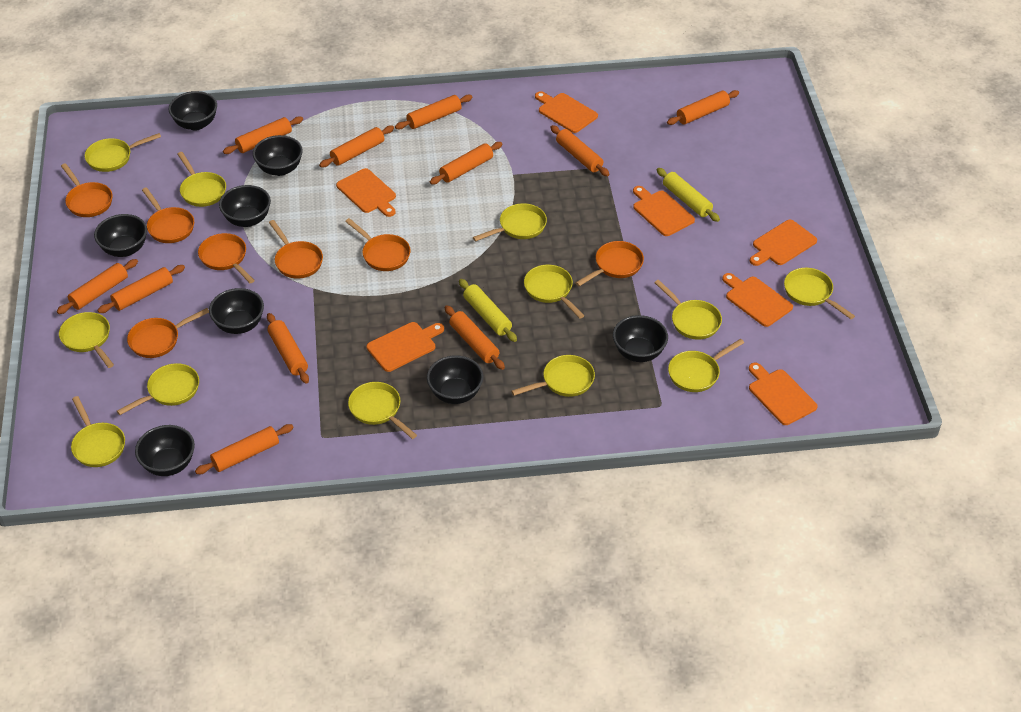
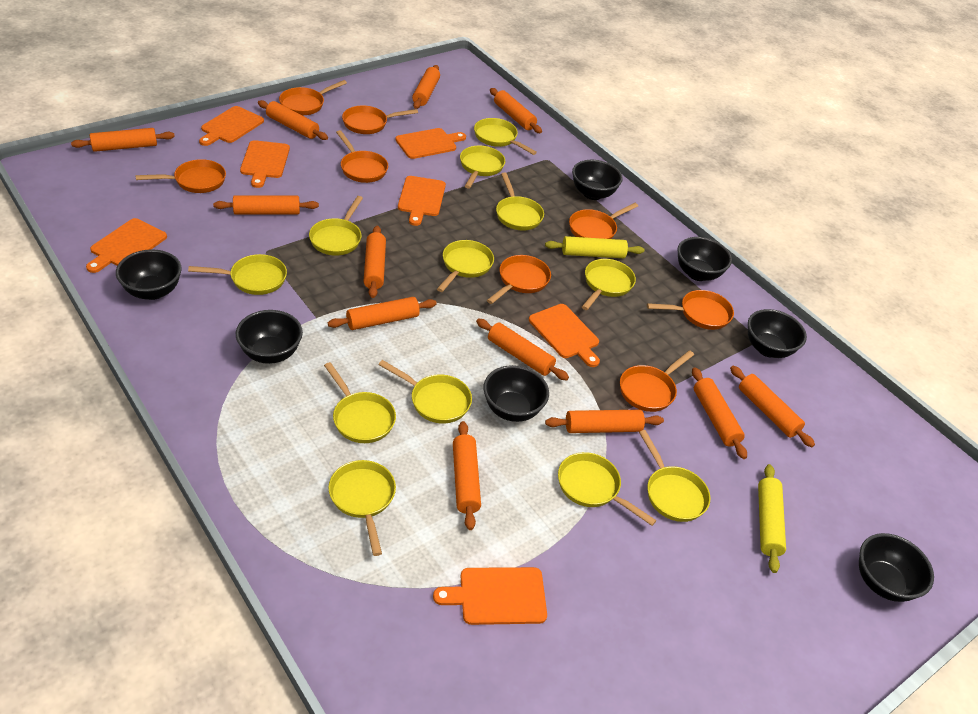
black bowl: [94,214,147,257] [135,425,195,476] [168,91,217,131] [209,288,264,334] [219,185,271,227] [253,135,303,176] [427,355,483,404] [613,315,668,362] = 8 -> [116,249,182,300] [236,310,303,364] [483,365,549,422] [572,160,623,200] [677,237,732,281] [748,309,807,358] [859,533,934,602] = 7
orange pan: [61,163,113,217] [127,308,209,358] [142,187,194,243] [198,233,255,283] [269,220,323,279] [345,218,411,271] [575,241,644,286] = 7 -> [135,159,226,193] [279,80,347,115] [336,130,388,183] [342,105,418,134] [487,255,551,304] [569,203,638,239] [620,350,694,412] [647,290,734,330] = 8
orange rolling pin: [57,259,138,314] [97,265,185,313] [195,424,294,474] [223,116,303,154] [267,313,309,383] [319,126,394,167] [395,95,473,129] [430,142,502,184] [445,305,505,370] [550,125,609,176] [667,90,739,125] = 11 -> [71,128,175,152] [213,195,319,215] [258,100,328,140] [328,297,437,330] [364,226,386,298] [412,65,440,109] [453,421,481,530] [476,319,569,381] [490,88,542,133] [545,410,664,433] [692,367,747,459] [730,366,815,447] = 12

